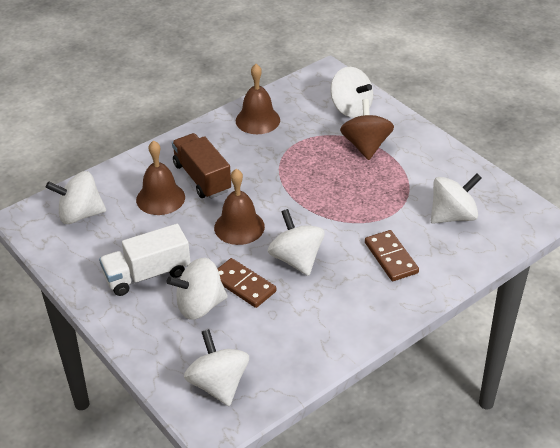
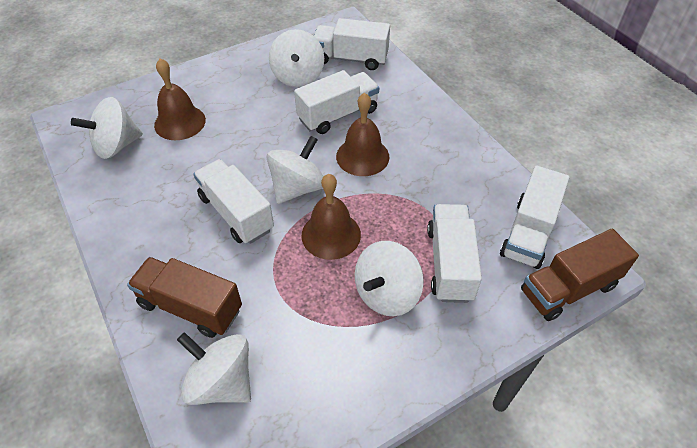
brown domino: [217,258,276,308] [365,230,419,281] = 2 -> none = 0
brown spinning top: [340,99,394,160] = 1 -> none = 0
brown truck: [172,133,231,199] = 1 -> [127,257,242,338] [521,229,639,321] = 2
white spinning top: [46,171,106,224] [167,258,228,320] [184,329,249,406] [268,209,325,276] [330,67,373,118] [431,173,481,224] = 6 -> [71,97,143,159] [177,332,251,405] [267,136,323,204] [269,29,324,87] [355,241,424,316] = 5
white truck: [99,224,191,296] = 1 -> [193,159,274,244] [294,70,379,134] [314,18,390,70] [427,204,482,303] [500,165,570,269] = 5

